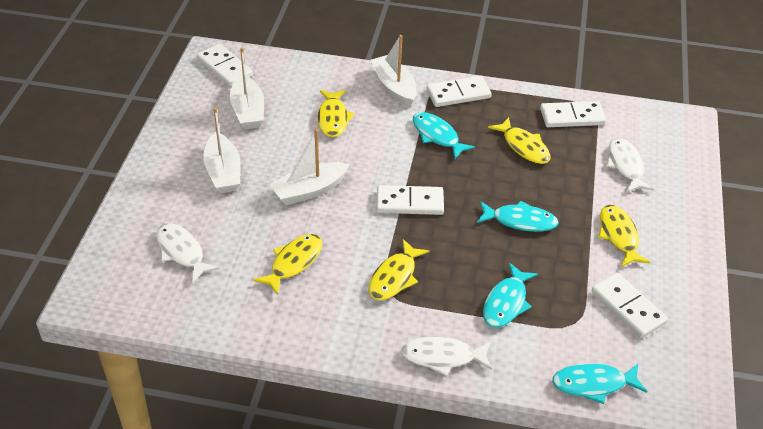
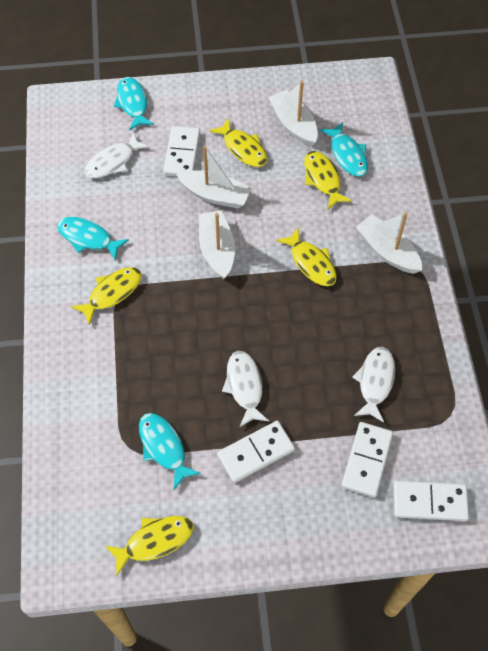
white domino: [197,44,253,86] [376,185,444,215] [427,76,492,107] [540,101,606,127] [592,273,668,338] = 5 -> [163,126,200,177] [217,421,295,483] [341,422,393,498] [393,481,469,521] = 4

